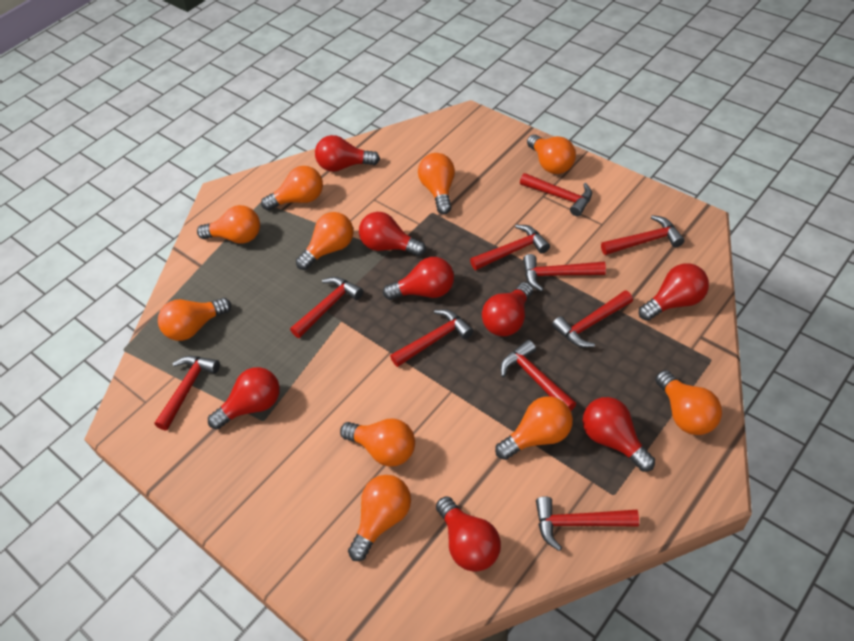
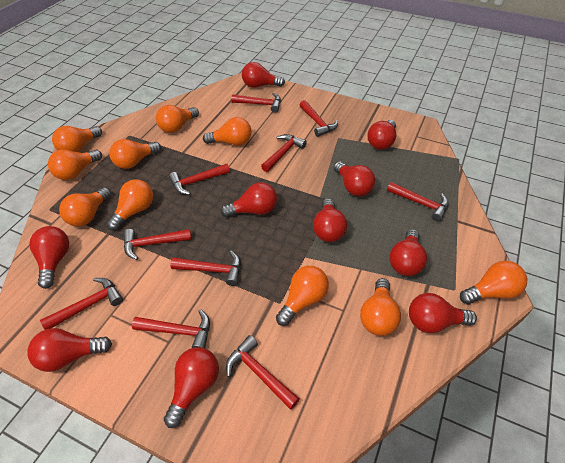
red light bulb: [208,367,280,429] [315,135,380,172] [359,212,426,256] [383,257,454,300] [436,496,501,572] [482,282,533,336] [583,397,655,472] [639,263,709,321] = 8 -> [27,328,112,372] [29,226,69,289] [164,347,219,428] [221,182,277,217] [242,62,285,88] [313,198,347,242] [334,161,375,196] [367,120,396,150] [389,229,427,276] [409,293,477,333] = 10

